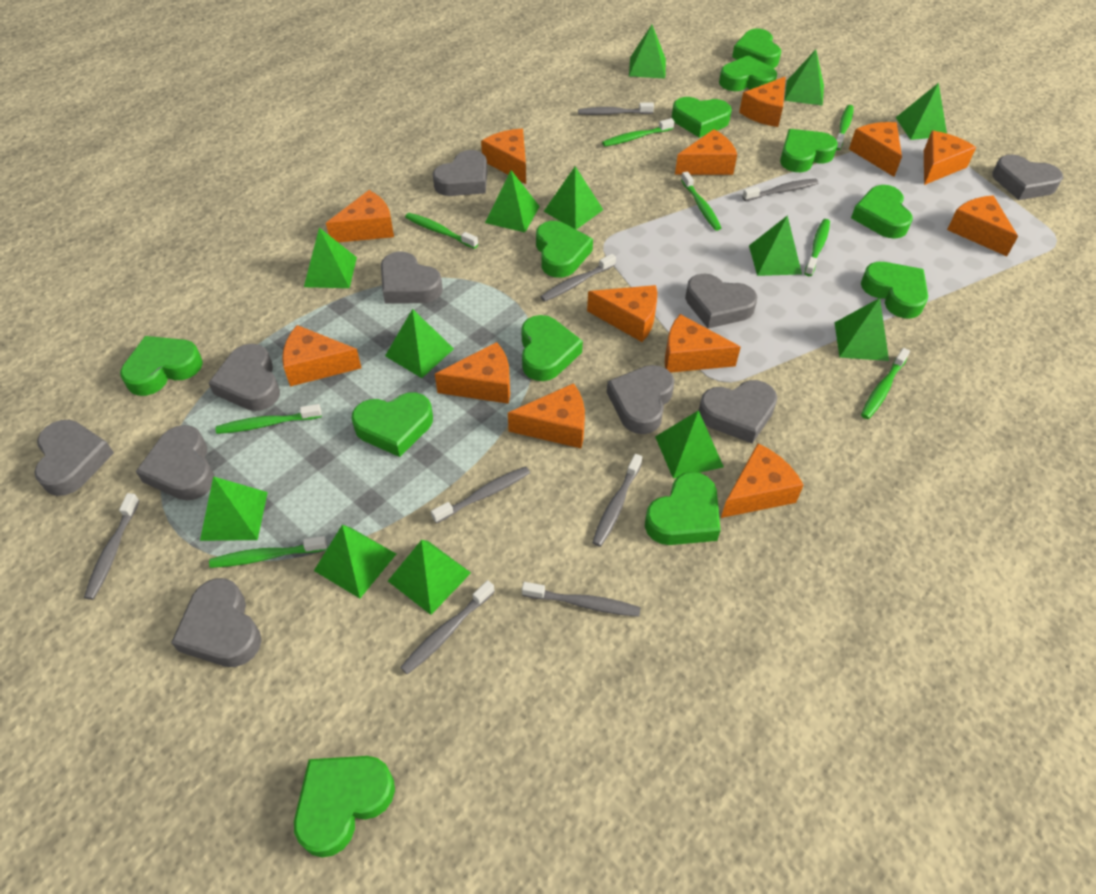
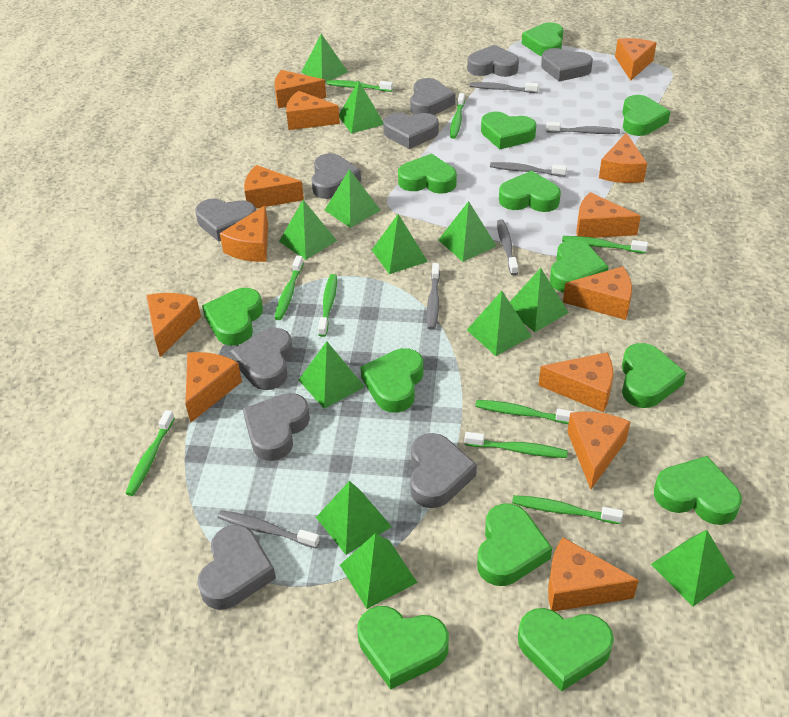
green heart: [120,336,203,396] [294,756,395,858] [352,393,433,457] [521,315,583,381] [536,221,593,278] [645,472,721,545] [672,97,732,138] [719,55,777,91] [732,29,781,68] [780,129,838,172] [851,185,913,239] [861,262,928,318] = 12 -> [202,288,263,345] [357,606,449,690] [360,348,423,413] [398,154,457,194] [477,503,552,586] [481,112,536,149] [499,171,561,212] [518,608,614,692] [522,22,564,56] [550,239,608,293] [622,95,670,136] [622,343,686,408] [654,456,742,525] = 13
green pyramid: [200,476,268,541] [304,228,357,288] [314,525,396,598] [385,309,454,378] [388,540,471,615] [485,170,540,232] [544,166,603,230] [629,25,666,79] [655,410,724,478] [749,215,802,276] [785,49,824,106] [834,298,889,361] [895,83,947,140] = 13 -> [279,200,337,260] [299,341,365,409] [301,34,348,83] [316,481,392,555] [325,169,381,228] [339,81,383,134] [340,533,418,609] [372,214,428,274] [439,201,496,262] [467,291,532,356] [510,268,569,332] [651,530,735,606] = 12
green toothbrush: [209,536,327,568] [216,404,322,434] [405,213,478,249] [602,118,674,146] [681,171,721,231] [804,219,830,276] [836,105,854,150] [861,348,910,419] = 8 -> [125,410,175,496] [274,255,304,320] [318,274,337,337] [327,80,393,92] [450,93,465,139] [464,432,568,458] [475,400,575,424] [512,495,623,524] [562,236,648,254] = 9
grey toothbrush: [84,493,140,600] [400,580,495,675] [431,466,530,523] [522,582,641,617] [540,254,616,302] [578,102,654,115] [592,454,642,547] [742,179,818,201] = 8 -> [218,510,320,548] [427,263,440,330] [470,82,539,93] [490,162,567,177] [497,219,518,275] [546,122,620,134] = 6

